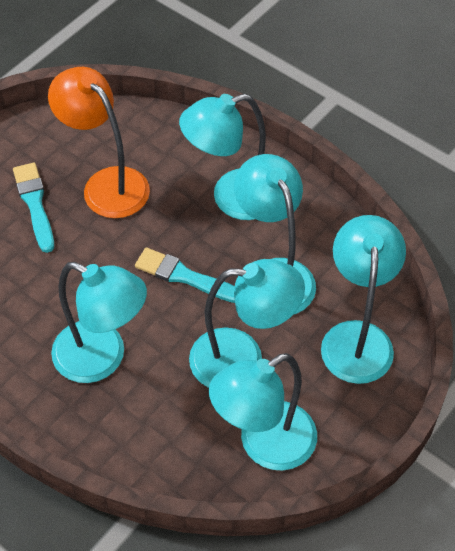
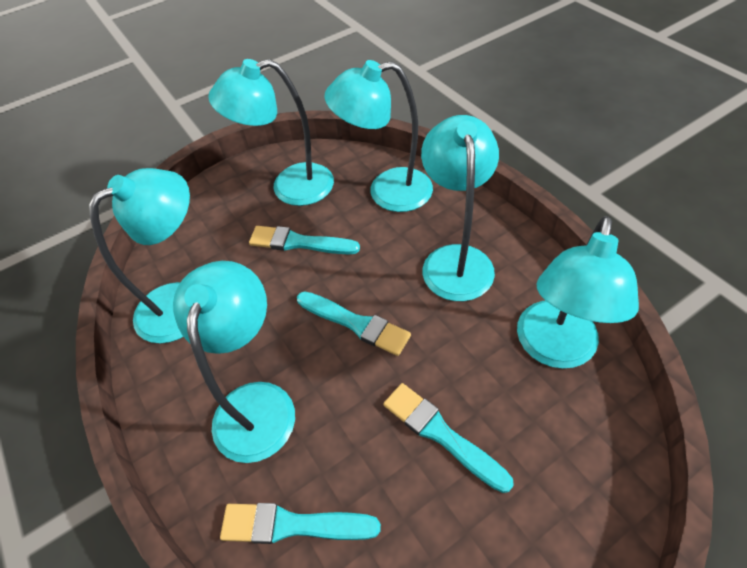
orange lamp: [48,67,150,218] = 1 -> none = 0
turquoise brush: [13,162,54,253] [135,248,235,303] = 2 -> [220,503,381,544] [249,226,360,255] [297,291,411,356] [383,383,514,493] = 4

